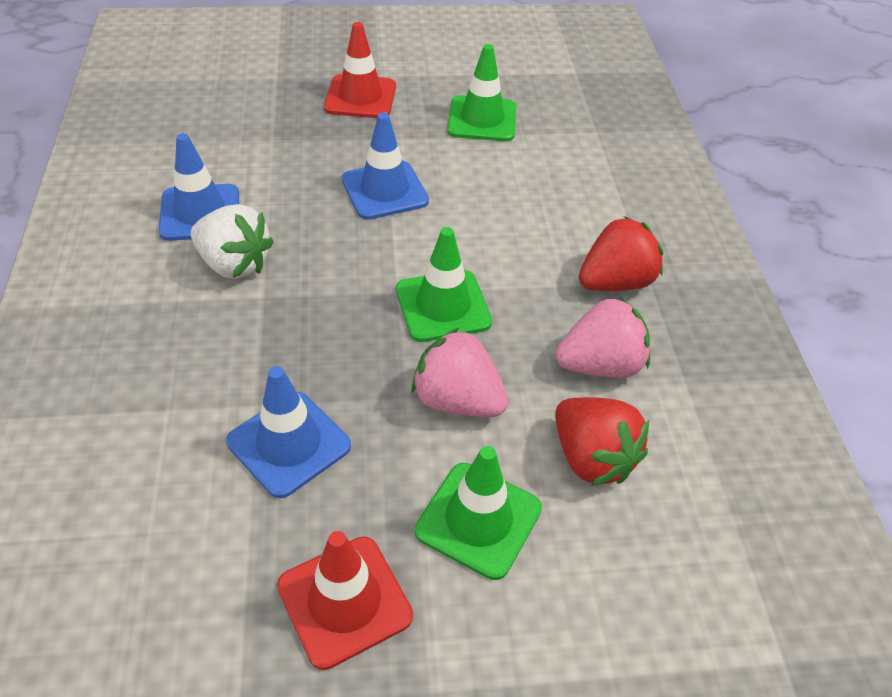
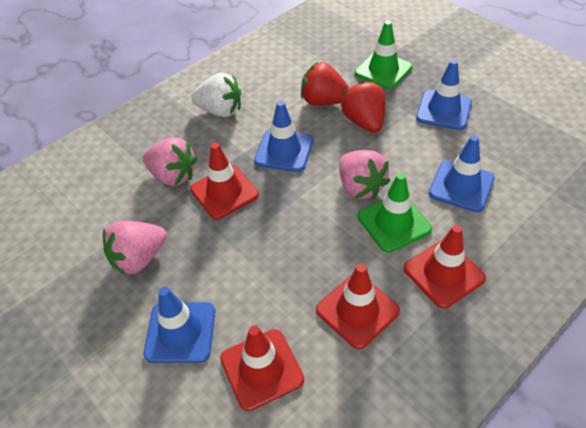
blue traffic cone: [158,133,239,241] [226,366,351,498] [342,112,429,220] = 3 -> [144,287,215,363] [254,101,313,172] [416,59,472,130] [429,135,495,212] = 4
green traffic cone: [396,227,492,342] [415,446,542,580] [447,44,516,141] = 3 -> [355,21,413,89] [358,173,432,252] = 2
pink strawberry: [411,328,509,417] [555,297,650,378] = 2 -> [103,221,167,276] [143,137,197,186] [339,150,390,199] = 3
red traffic cone: [277,531,413,670] [324,22,396,118] = 2 -> [190,143,259,220] [220,326,304,411] [316,264,400,349] [404,225,486,308] = 4

